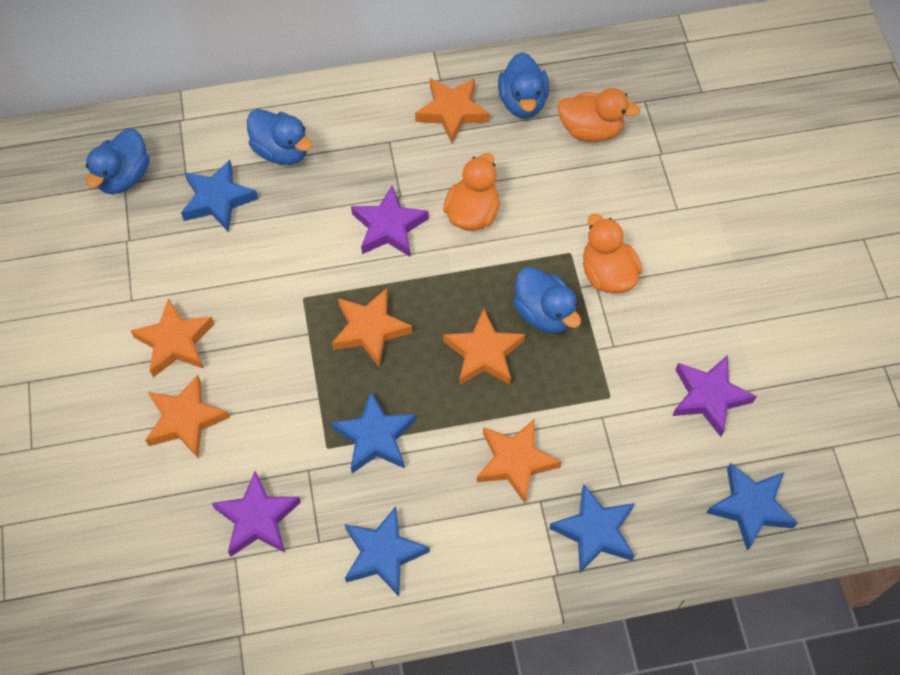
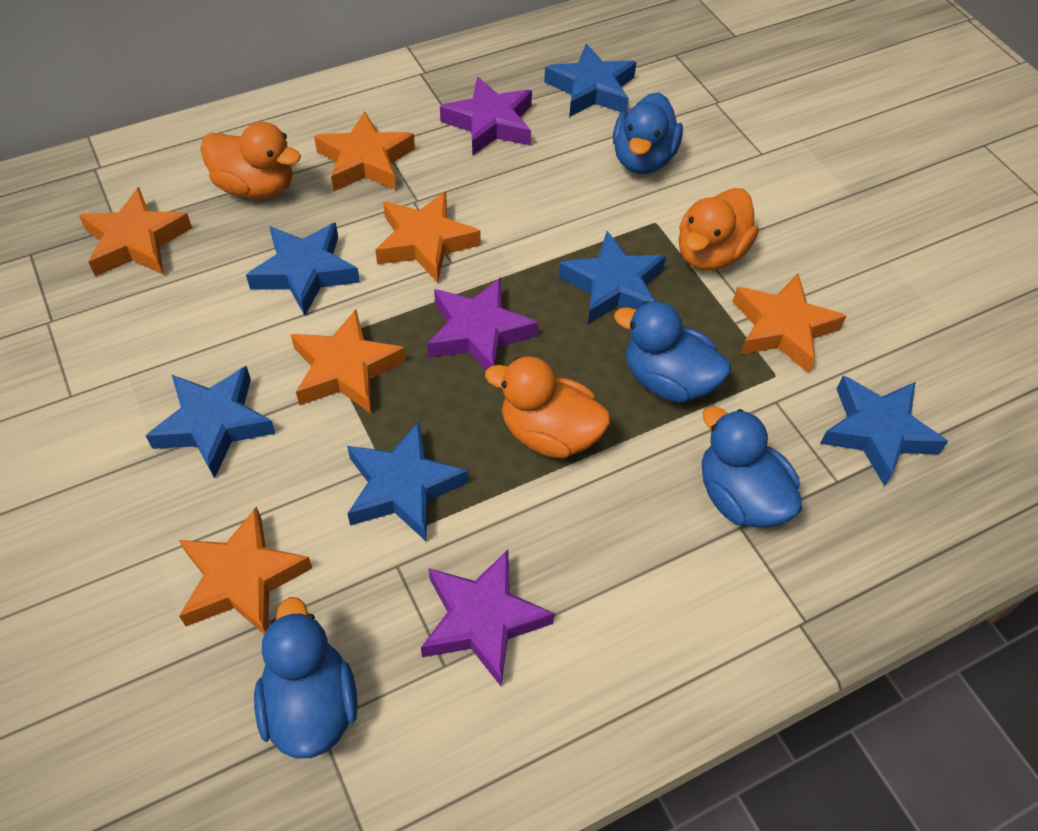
blue star: [181,160,258,232] [331,391,416,474] [345,506,430,597] [549,484,635,573] [707,463,798,551] = 5 -> [146,366,276,479] [246,222,360,316] [347,422,468,541] [544,44,637,117] [558,231,666,324] [820,376,948,486] = 6

